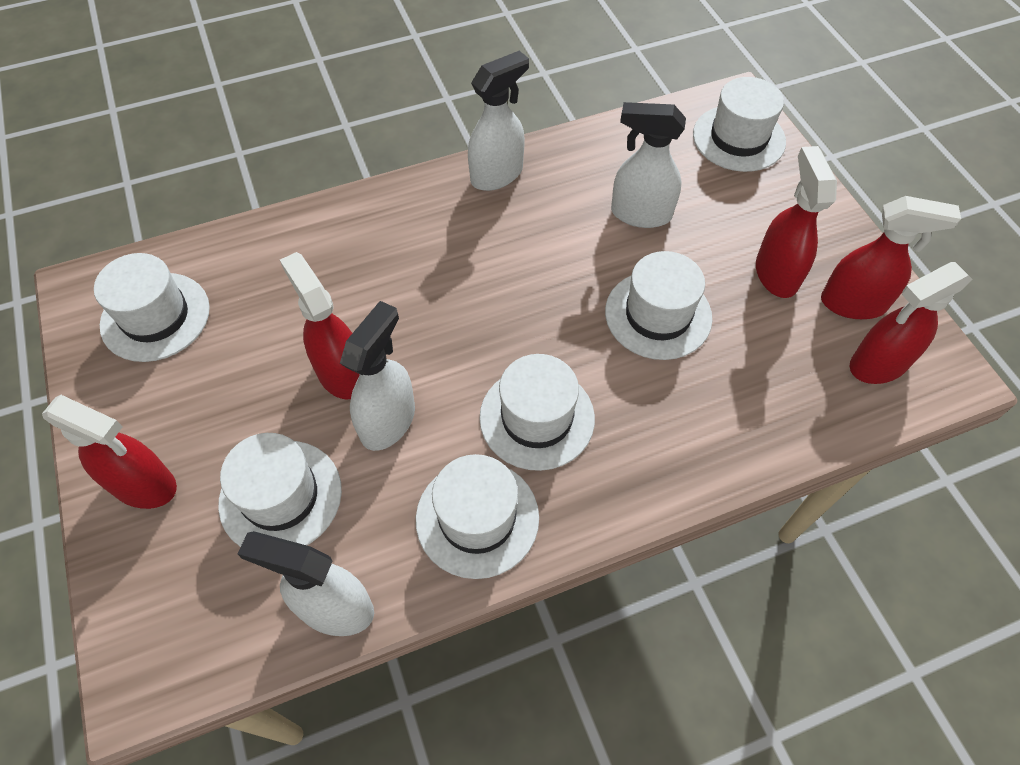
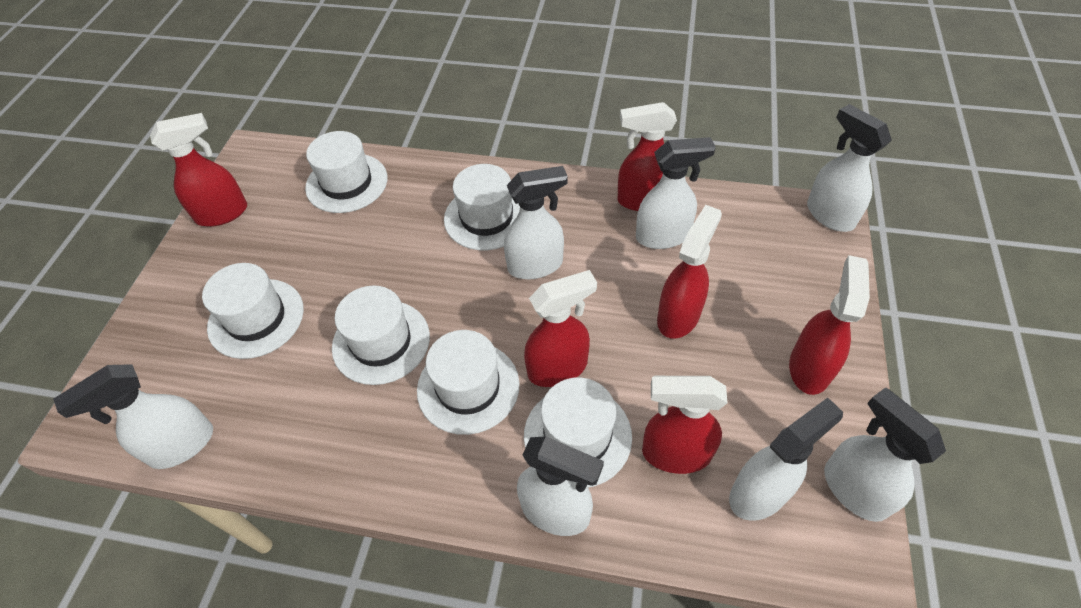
red spray bottle: [42,395,177,509] [280,252,360,399] [756,146,837,298] [821,196,961,319] [850,262,973,384] = 5 -> [150,113,247,227] [524,270,597,387] [617,102,677,211] [642,376,728,474] [657,205,722,339] [789,255,870,395] = 6
white spray bottle: [237,531,374,636] [340,301,415,451] [468,51,529,191] [611,102,686,228] = 4 -> [53,364,213,469] [504,166,568,279] [517,436,604,536] [636,137,716,249] [729,398,843,521] [807,104,892,232] [824,387,946,522] = 7

